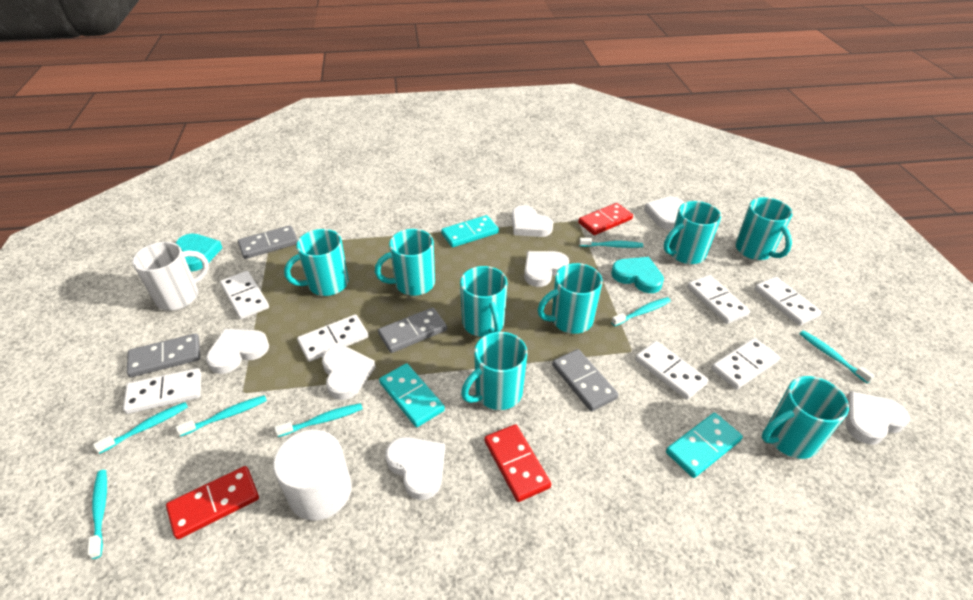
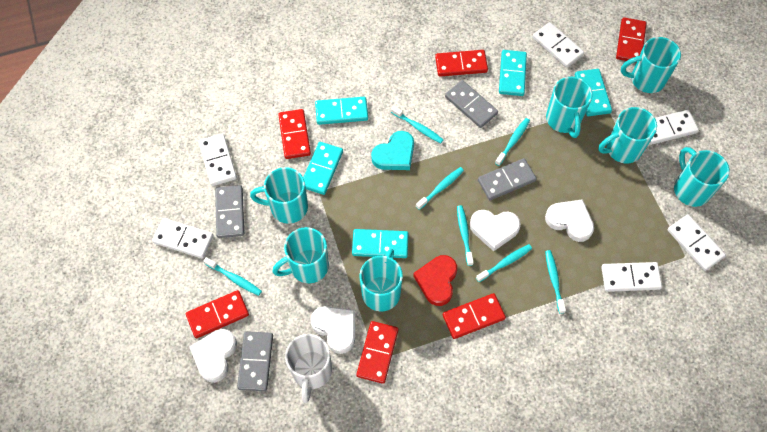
red domino: [166,466,259,539] [484,424,551,502] [578,203,633,235] = 3 -> [186,290,249,338] [278,109,311,159] [356,321,398,384] [435,50,488,77] [443,293,506,339] [616,17,647,63] = 6
red heart: none = 0 -> [413,255,457,306] = 1
turquoise domino: [379,363,445,427] [441,215,499,247] [666,413,743,478] = 3 -> [303,142,343,195] [315,97,368,125] [352,229,409,258] [499,50,527,96] [575,69,612,116] = 5
turquoise heart: [176,233,222,272] [611,257,664,293] = 2 -> [371,131,414,170] = 1
turquoise mug: [284,229,349,296] [375,229,435,296] [460,266,508,337] [461,332,528,410] [538,263,603,334] [664,201,721,264] [736,197,793,260] [762,376,849,459] = 8 -> [250,167,308,224] [272,227,329,283] [359,249,403,312] [546,77,593,138] [598,107,657,164] [621,37,681,93] [674,147,730,207] = 7
white cylinder: [273,430,352,521] = 1 -> none = 0
white domino: [123,368,201,414] [220,271,269,319] [297,314,368,362] [635,341,709,400] [687,275,750,324] [711,338,780,390] [755,277,822,326] = 7 -> [152,218,213,258] [199,134,237,186] [532,22,584,68] [601,262,662,292] [649,110,699,145] [668,214,726,271] = 6
white heart: [206,329,269,374] [322,346,376,400] [385,437,445,500] [512,205,553,237] [524,251,569,287] [644,196,684,230] [845,391,910,445] = 7 -> [189,329,237,383] [310,306,355,354] [470,210,521,251] [545,199,594,242] = 4

